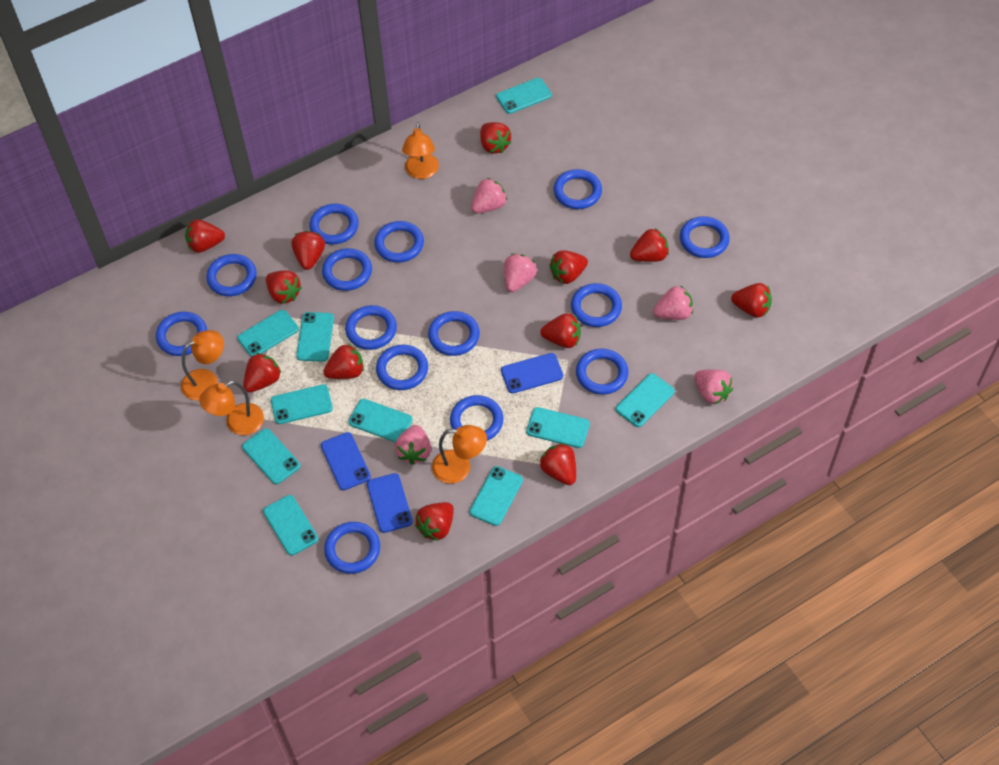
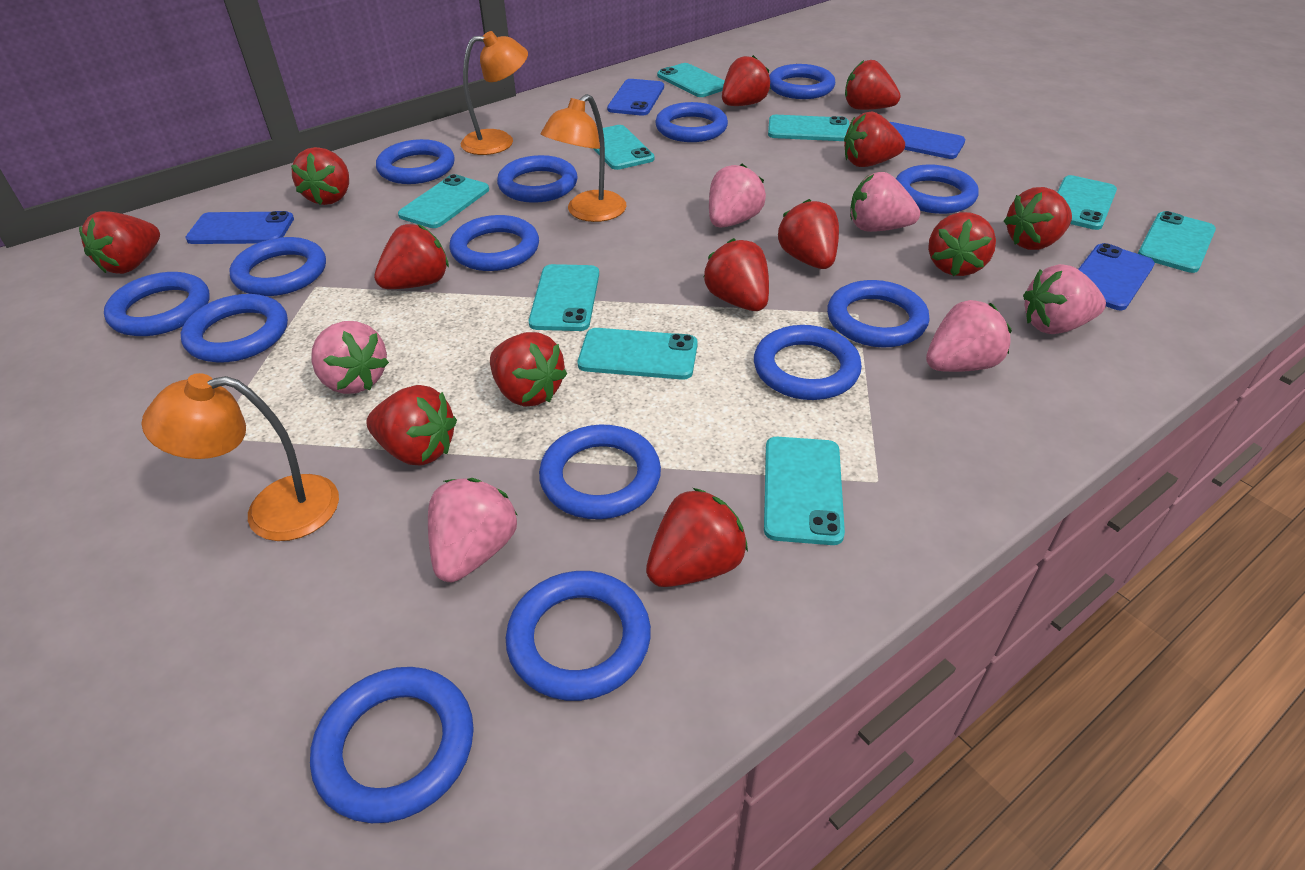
blue phone: [321,432,371,490] [367,473,413,533] [501,353,563,393] = 3 -> [185,211,294,244] [607,79,664,116] [890,122,965,159] [1078,243,1155,310] = 4
orange lamp: [181,330,224,401] [199,381,264,435] [402,122,439,179] [432,425,487,484] = 4 -> [142,373,339,541] [461,31,528,155] [541,94,627,222] = 3
pink strawberry: [395,425,431,465] [471,178,507,213] [504,253,537,292] [653,286,693,320] [694,369,733,404] = 5 -> [311,321,389,394] [428,478,517,582] [709,164,766,228] [850,172,920,232] [926,300,1012,372] [1023,264,1106,334] = 6
red strawberry: [185,219,225,253] [243,353,281,392] [266,270,302,304] [292,231,325,270] [323,344,364,379] [415,502,454,541] [480,122,512,154] [540,313,581,348] [540,443,576,485] [549,251,588,284] [630,228,669,262] [731,283,772,318] = 12 -> [79,211,160,274] [291,147,349,205] [366,385,457,466] [374,224,449,289] [490,332,567,407] [646,488,748,587] [703,238,769,311] [722,55,771,106] [778,199,839,269] [844,112,905,167] [845,60,901,110] [928,212,996,276] [1004,187,1072,250] = 13
turquoise phone: [237,310,299,356] [242,428,300,484] [263,495,318,556] [271,384,333,424] [296,312,334,362] [349,399,413,442] [470,466,523,526] [496,78,552,114] [526,407,590,448] [616,373,674,427] = 10 -> [398,174,489,228] [529,264,599,331] [578,328,698,380] [594,125,655,170] [657,63,725,97] [764,437,845,545] [768,115,850,141] [1057,175,1117,230] [1138,211,1216,273] = 9

